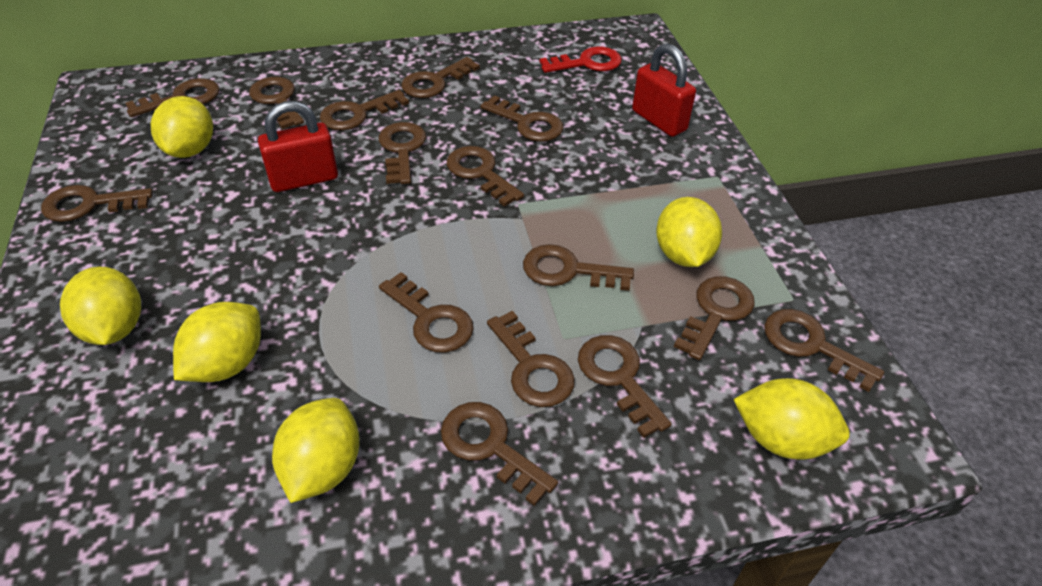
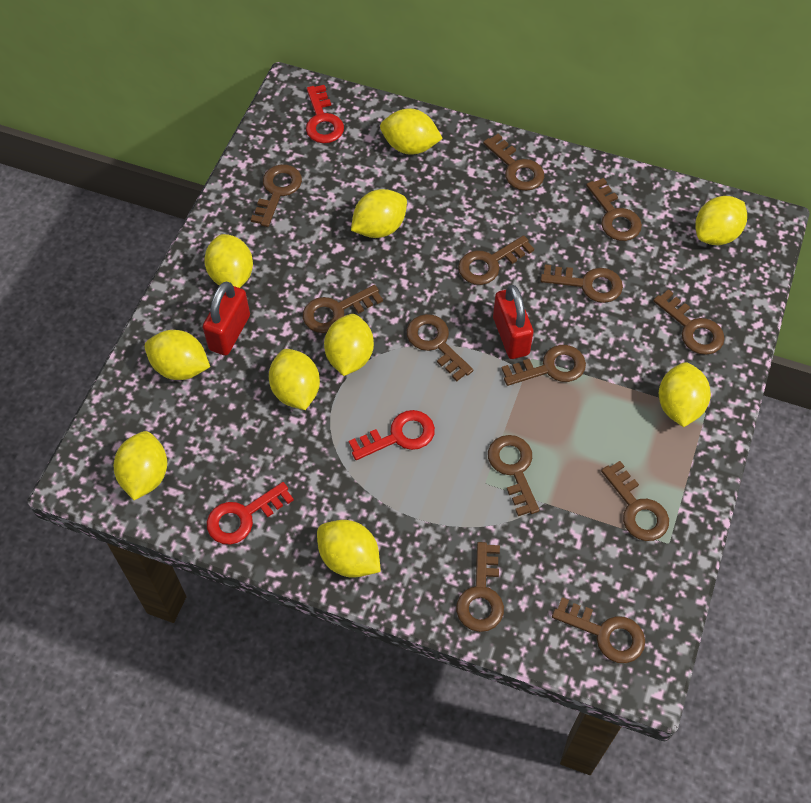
brown key: [41,185,153,222] [125,78,220,117] [249,77,304,129] [320,90,409,130] [379,122,426,184] [379,272,474,353] [401,57,480,98] [441,402,558,506] [447,146,524,207] [481,95,563,142] [487,311,575,407] [523,244,634,291] [578,335,672,438] [674,276,755,360] [764,309,884,392] = 15 -> [251,164,302,227] [303,285,383,333] [407,314,473,381] [456,542,504,632] [458,235,534,285] [483,134,544,191] [488,435,539,516] [501,345,586,386] [540,264,623,303] [552,597,645,663] [586,178,642,241] [601,461,669,541] [653,289,725,355] = 13
red key: [539,47,622,73] = 1 -> [207,482,294,544] [306,85,344,143] [349,410,435,460] = 3
yellow lemon: [60,267,141,345] [151,96,213,158] [173,302,261,382] [272,398,359,503] [656,197,722,267] [733,378,850,459] = 6 -> [114,431,167,500] [144,330,210,380] [204,234,253,288] [269,349,320,410] [317,520,381,578] [324,314,374,376] [351,189,407,238] [380,109,443,155] [659,362,711,427] [695,196,747,245] = 10

